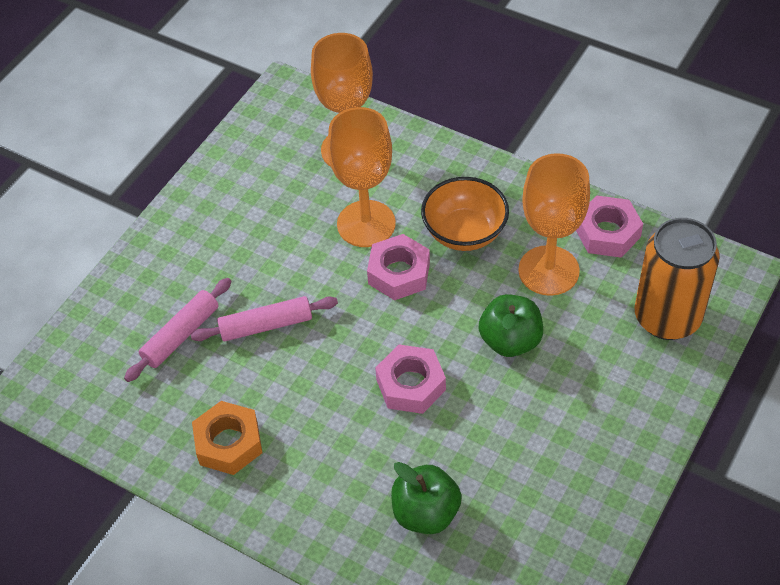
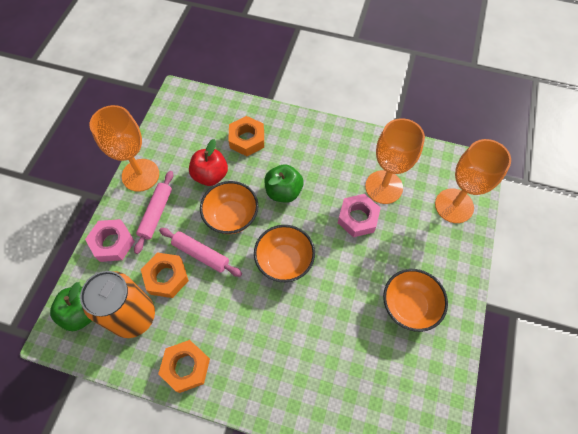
orange bowl: [421,177,509,251] = 1 -> [200,181,259,234] [254,225,315,282] [383,269,448,332] = 3
orange nut: [192,401,262,475] = 1 -> [141,253,189,298] [158,340,210,393] [228,116,264,156] = 3
pink nut: [367,234,430,300] [375,345,446,414] [576,195,643,258] = 3 -> [85,219,135,262] [338,194,381,237] = 2
red apple: none = 0 -> [189,139,228,186] = 1

